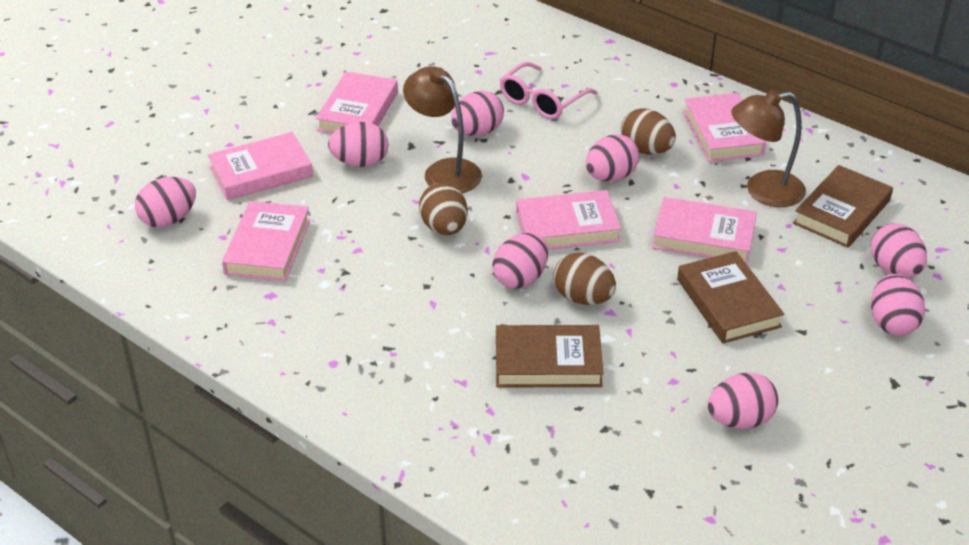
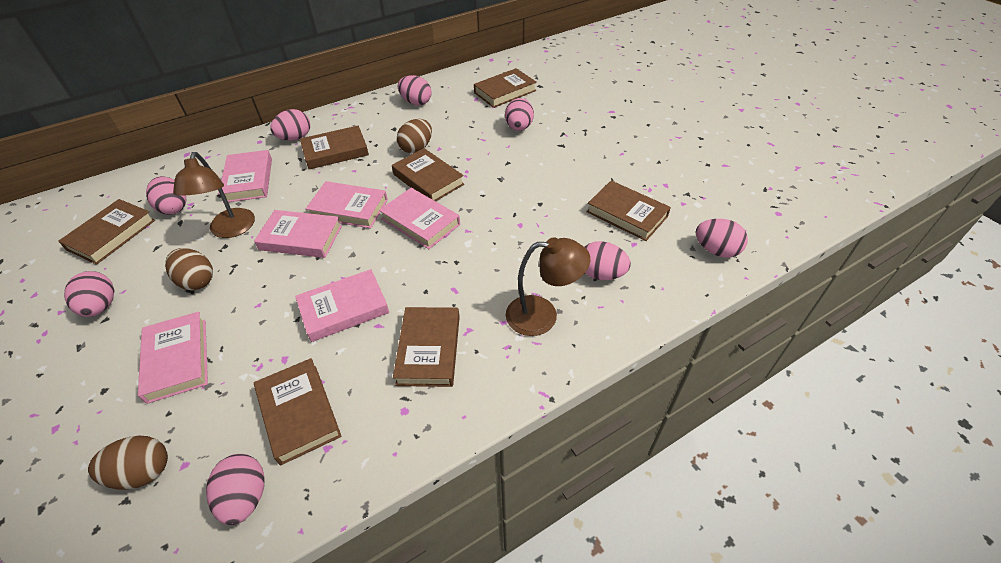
brown book: [496,325,604,387] [677,251,784,344] [793,165,893,248] = 3 -> [58,199,155,265] [254,358,342,465] [300,126,369,169] [392,148,464,201] [393,307,460,387] [474,68,537,108] [587,180,671,241] = 7
pink glasses: [500,62,597,119] = 1 -> none = 0

